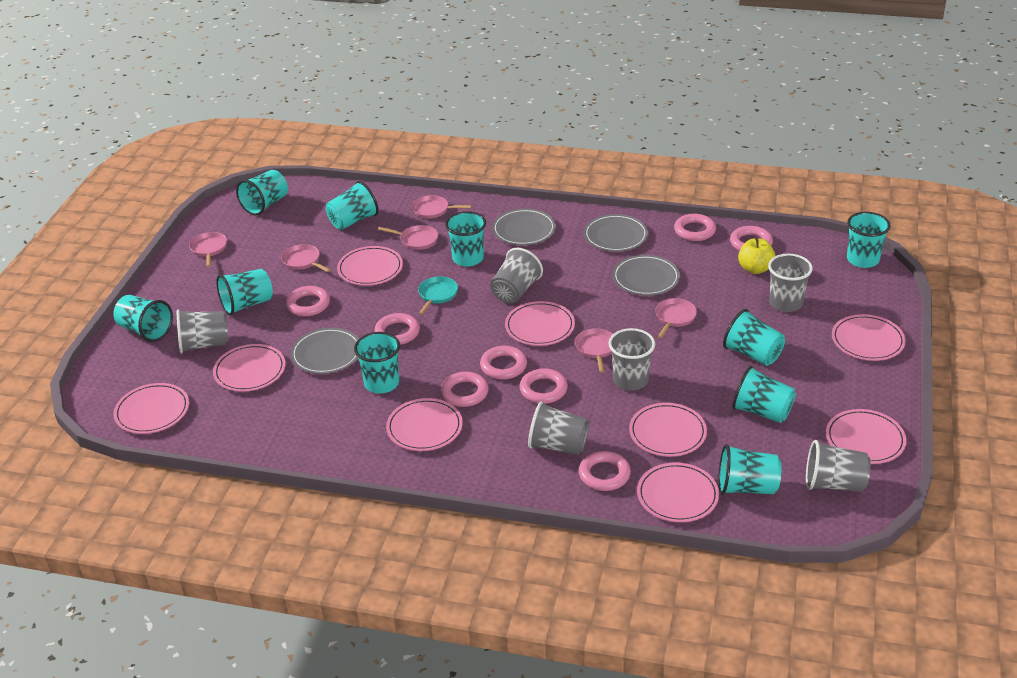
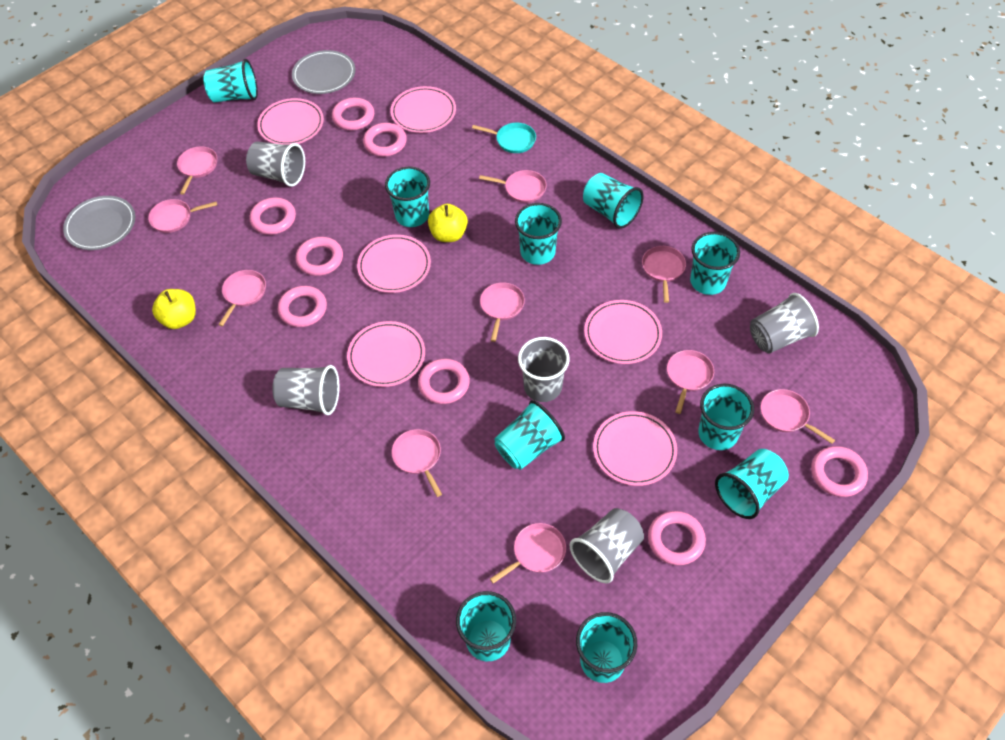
grey cup: [177,310,228,353] [490,248,543,304] [528,401,589,455] [609,328,655,391] [768,254,813,312] [806,440,871,492] = 6 -> [246,142,305,187] [272,365,339,415] [518,337,570,402] [570,508,644,583] [750,293,819,354] = 5
grey plate: [291,328,359,374] [492,209,556,245] [584,214,648,252] [613,255,680,296] = 4 -> [63,196,135,250] [292,50,355,94] = 2
pink pan: [189,232,227,267] [281,244,330,272] [378,225,438,250] [412,195,472,219] [575,328,613,373] [655,298,697,338] = 6 -> [148,199,217,233] [177,146,217,194] [218,270,266,326] [391,429,442,497] [479,170,547,203] [480,282,525,342] [490,523,566,584] [642,246,686,303] [667,350,714,414] [761,389,835,444] = 10
pink plate: [114,383,189,434] [213,344,285,392] [337,246,403,286] [386,398,463,451] [505,301,575,346] [629,403,707,457] [637,463,719,522] [826,409,907,464] [832,314,906,361] = 9 -> [257,98,324,144] [347,321,425,387] [357,235,431,293] [391,86,456,133] [584,300,662,364] [593,411,677,486] = 6
yellow apple: [738,237,776,274] = 1 -> [152,289,196,329] [428,204,468,242] = 2

